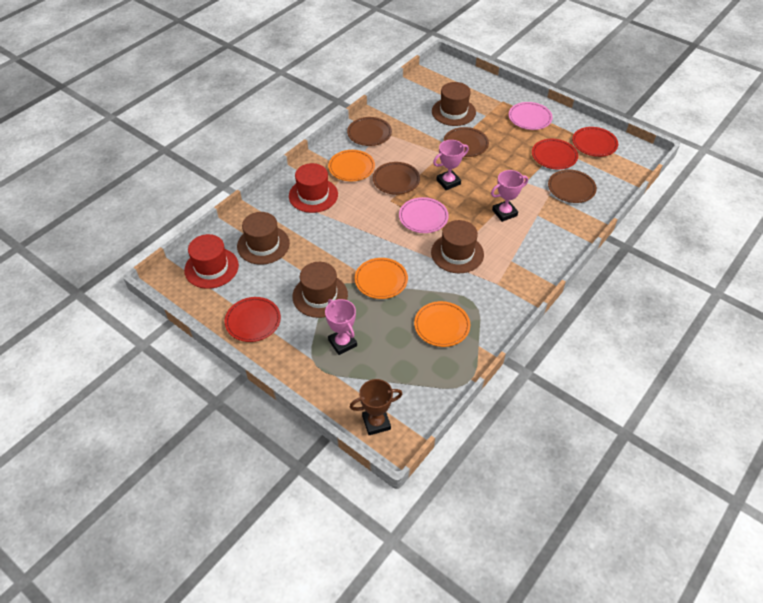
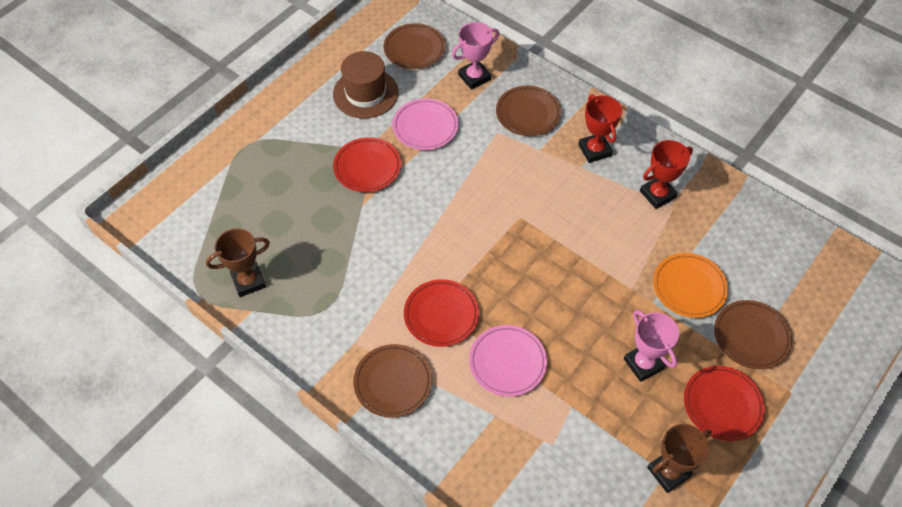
brown hat: [237,212,290,265] [292,262,348,318] [431,220,484,273] [432,82,476,126] = 4 -> [333,51,399,119] = 1
brown trophy: [350,379,402,435] = 1 -> [206,228,270,297] [647,424,712,493] = 2
orange plate: [328,150,375,181] [355,258,408,299] [414,301,470,347] = 3 -> [653,253,728,318] = 1
pink trophy: [325,299,357,355] [433,140,469,190] [491,170,528,222] = 3 -> [452,22,499,90] [624,310,679,382] = 2
red hat: [184,234,239,289] [289,163,338,213] = 2 -> none = 0
red trophy: none = 0 -> [578,94,622,163] [640,140,693,209] = 2

